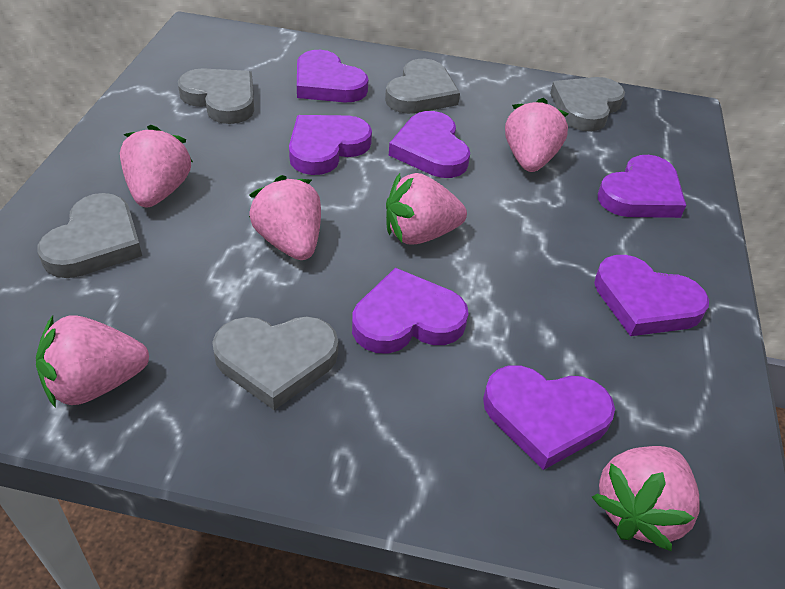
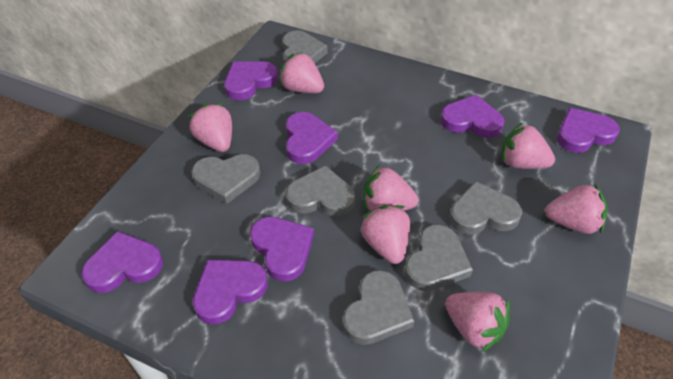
grey heart: [38,193,142,278] [178,68,254,124] [212,317,338,410] [385,59,460,114] [550,77,625,132] = 5 -> [191,154,260,204] [282,30,328,64] [286,165,355,217] [343,270,414,345] [404,224,473,291] [449,181,522,235] = 6
pink strawberry: [36,315,149,408] [120,125,193,207] [249,175,321,260] [386,173,467,245] [505,98,569,172] [592,446,700,551] = 6 -> [188,103,232,152] [279,52,324,93] [360,205,410,264] [363,165,419,211] [445,292,510,352] [502,123,555,169] [545,184,608,234] = 7

